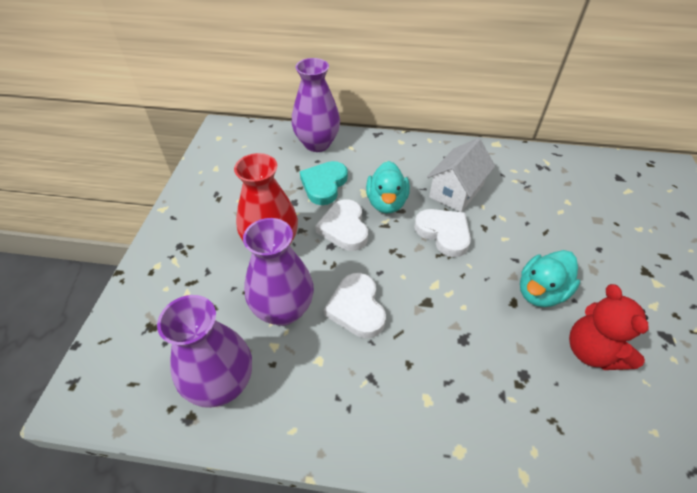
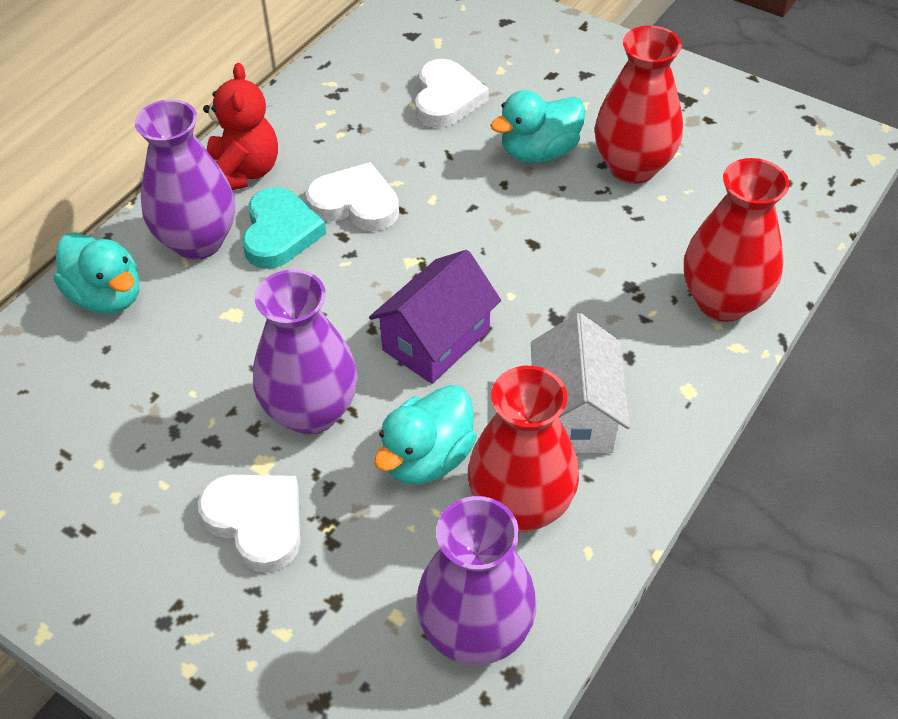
purple house: none = 0 -> [369,250,501,384] = 1
red vase: [234,153,298,245] = 1 -> [468,366,579,532] [595,26,683,184] [684,158,790,322] = 3
turquoise duck: [366,161,410,214] [520,250,580,307] = 2 -> [54,232,139,314] [374,385,477,485] [490,90,586,163] = 3

